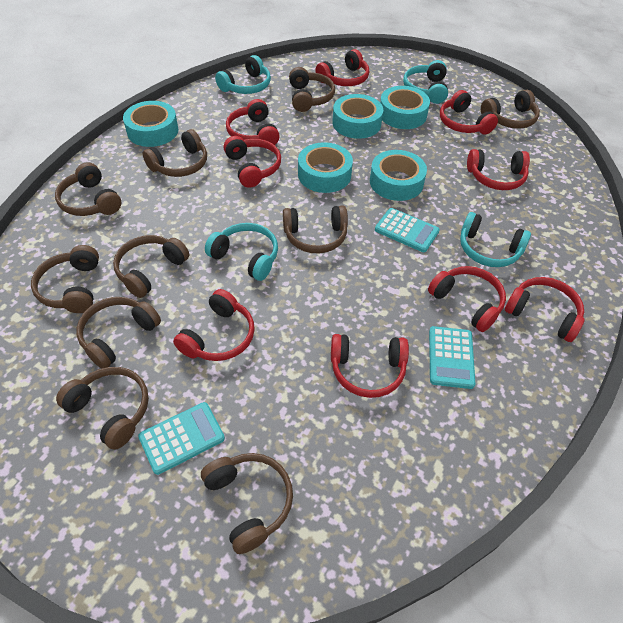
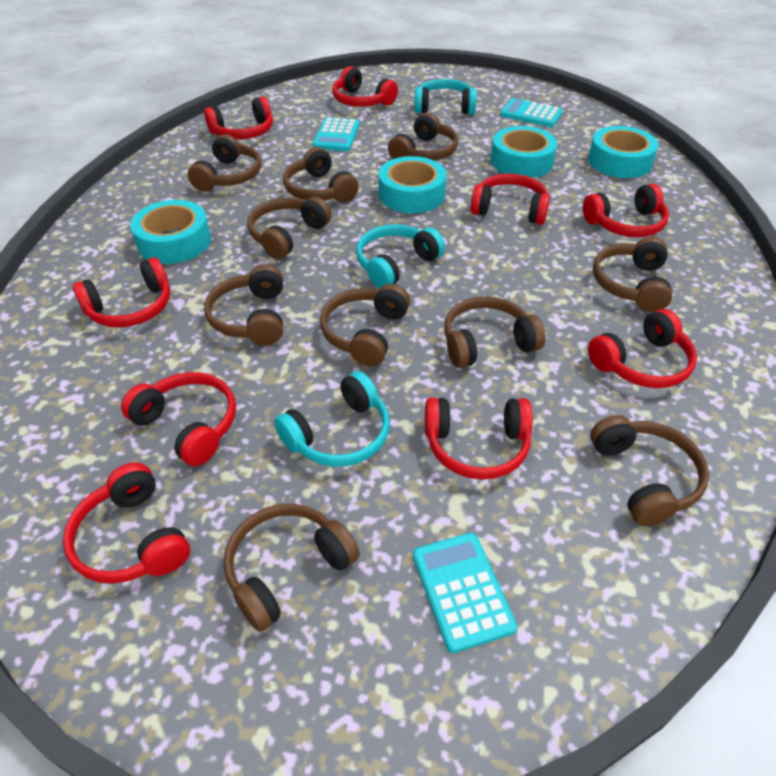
turquoise headphones: [205,223,278,281] [215,55,271,94] [403,60,448,104] [460,212,531,267] = 4 -> [274,371,390,467] [356,224,445,289] [414,79,477,115] = 3
turquoise tape: [123,101,178,147] [298,142,353,193] [332,94,383,139] [370,150,427,201] [380,86,430,129] = 5 -> [130,200,211,264] [379,156,446,213] [491,126,557,178] [588,126,659,178] = 4

